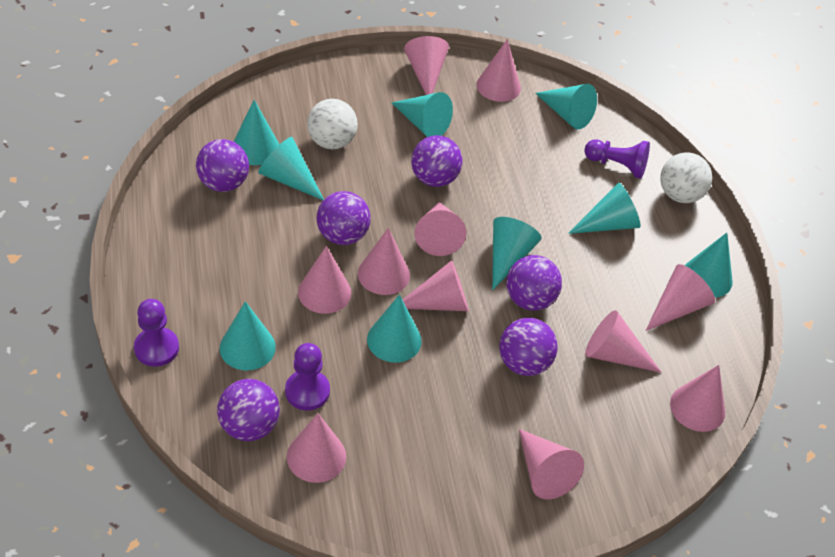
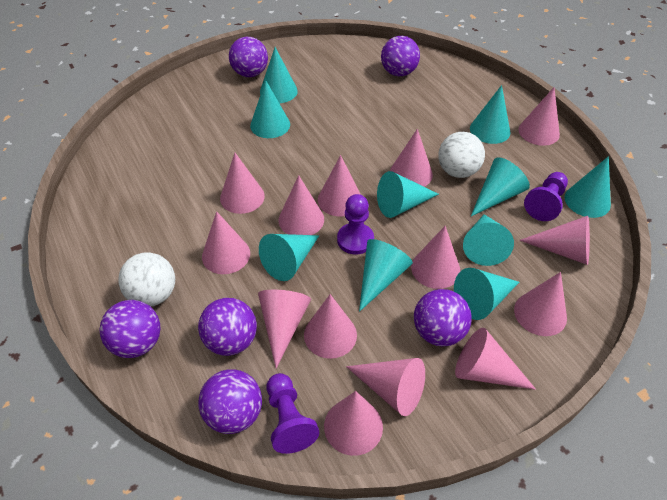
pink cone: [287,413,346,483] [298,246,351,314] [358,228,410,295] [403,260,469,311] [404,36,449,95] [415,202,466,256] [476,39,521,102] [519,429,584,500] [585,310,662,373] [646,264,715,331] [670,365,725,432] = 11 -> [202,211,250,274] [220,153,265,214] [258,290,311,368] [279,175,324,235] [304,294,357,359] [318,155,361,217] [324,391,383,456] [346,358,425,416] [390,129,433,187] [411,226,460,289] [455,328,536,390] [514,272,567,336] [519,87,560,146] [519,216,590,265] = 14
turquoise cone: [220,301,276,370] [233,100,279,165] [258,137,324,200] [367,294,422,363] [392,92,453,137] [492,217,542,291] [535,84,597,129] [568,183,640,234] [685,233,733,298] = 9 -> [250,80,290,138] [259,234,319,281] [260,47,298,103] [359,239,413,312] [377,171,439,218] [454,268,519,320] [463,214,514,266] [470,85,510,144] [471,157,530,216] [565,156,611,218] = 10

